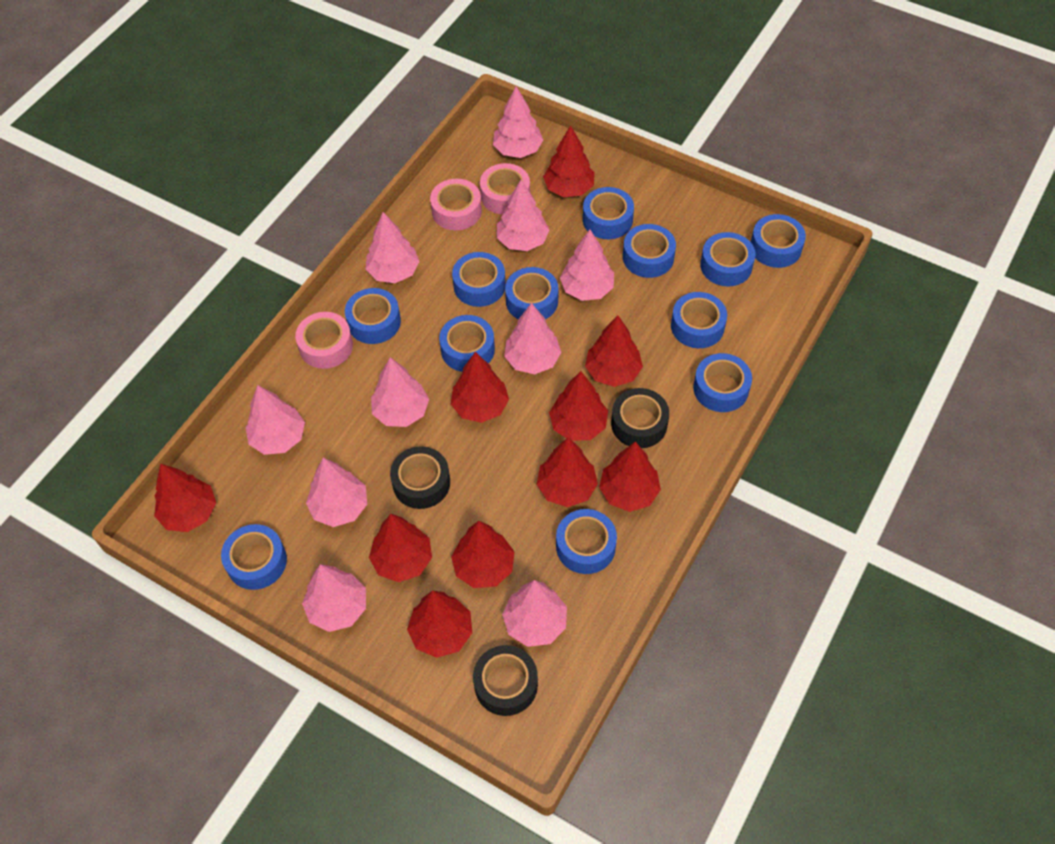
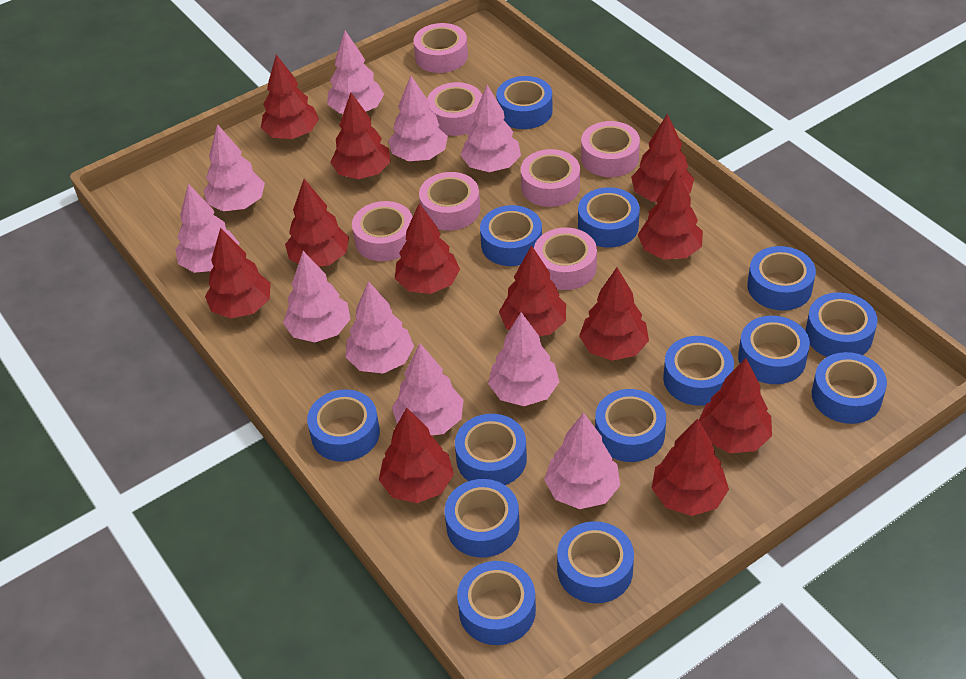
black tape: [390,446,450,509] [473,645,538,716] [611,388,669,448] = 3 -> none = 0
blue tape: [221,524,287,590] [345,288,401,344] [439,315,495,372] [452,252,506,307] [505,267,558,319] [556,509,617,574] [583,187,634,239] [623,224,676,278] [671,292,727,348] [693,353,752,412] [700,232,755,286] [751,214,806,268] = 12 -> [307,389,380,462] [445,479,520,558] [455,414,527,485] [457,561,536,645] [480,205,542,266] [496,76,553,129] [557,521,634,603] [578,187,640,248] [595,389,666,462] [663,336,734,406] [738,316,810,384] [747,246,816,311] [805,292,878,357] [812,352,887,424] = 14
pink tape: [295,312,353,369] [430,179,482,231] [480,163,530,215] = 3 -> [352,201,413,261] [413,23,468,73] [419,172,480,231] [427,82,482,136] [521,149,580,207] [534,228,597,290] [581,121,640,177] = 7
red tree: [154,464,216,532] [369,514,432,582] [407,591,472,658] [451,352,509,423] [451,521,514,588] [537,437,598,507] [543,125,595,197] [549,371,608,441] [585,316,643,387] [599,442,661,512] = 10 -> [205,228,271,319] [261,54,319,139] [285,179,349,267] [330,92,391,179] [379,408,454,503] [395,203,460,294] [499,245,566,336] [579,268,649,361] [631,114,694,202] [638,169,703,260] [651,418,729,516] [699,358,772,453] = 12

